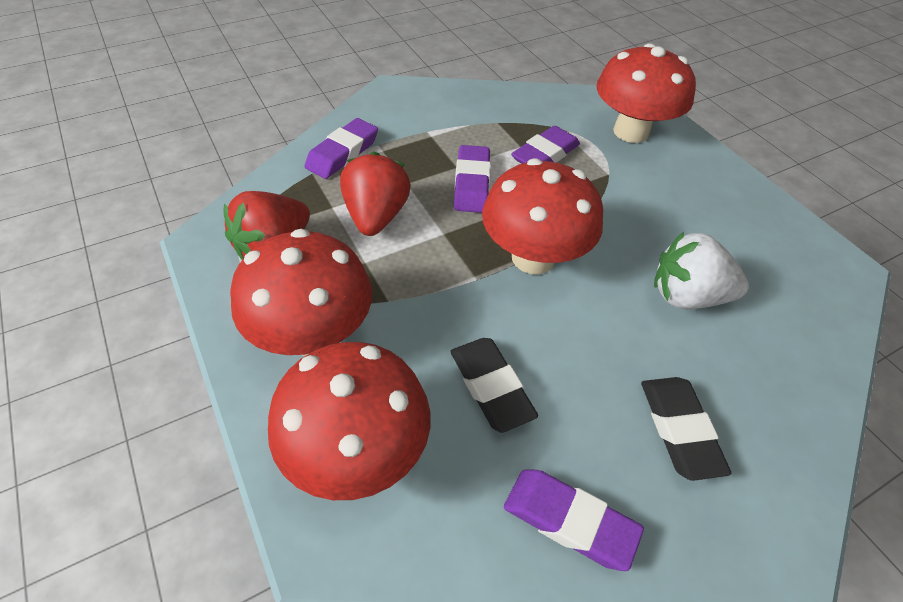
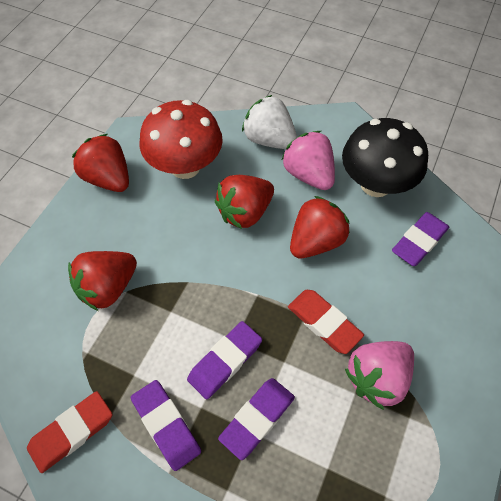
black eraser: [450,338,538,433] [641,377,731,481] = 2 -> none = 0
black mushroom: none = 0 -> [342,118,428,197] = 1
pink strawberry: none = 0 -> [282,131,335,190] [345,341,414,410] = 2
red eraser: none = 0 -> [27,391,113,473] [288,290,364,354] = 2
red mushroom: [230,229,372,356] [268,342,431,500] [482,159,603,274] [597,43,696,143] = 4 -> [140,100,223,179] = 1
red strawberry: [224,191,310,260] [340,152,411,236] = 2 -> [68,251,137,311] [72,134,129,192] [215,175,274,229] [290,196,350,258] = 4

